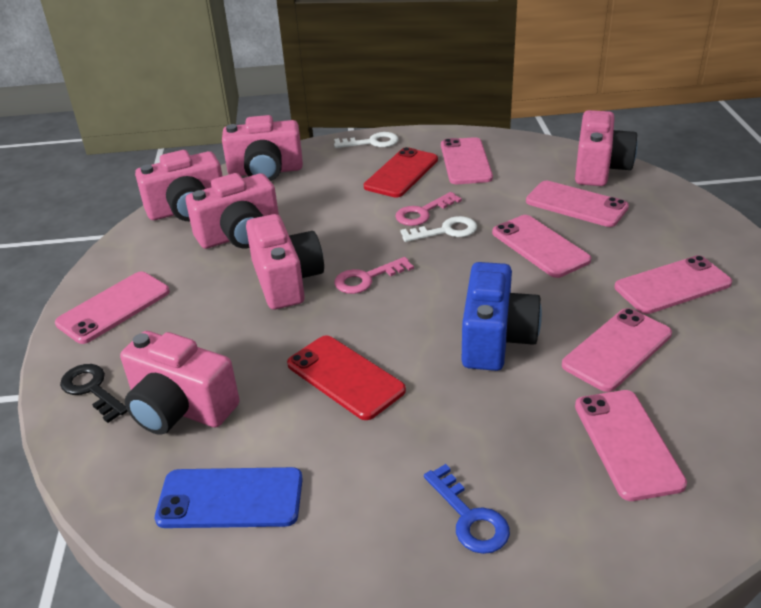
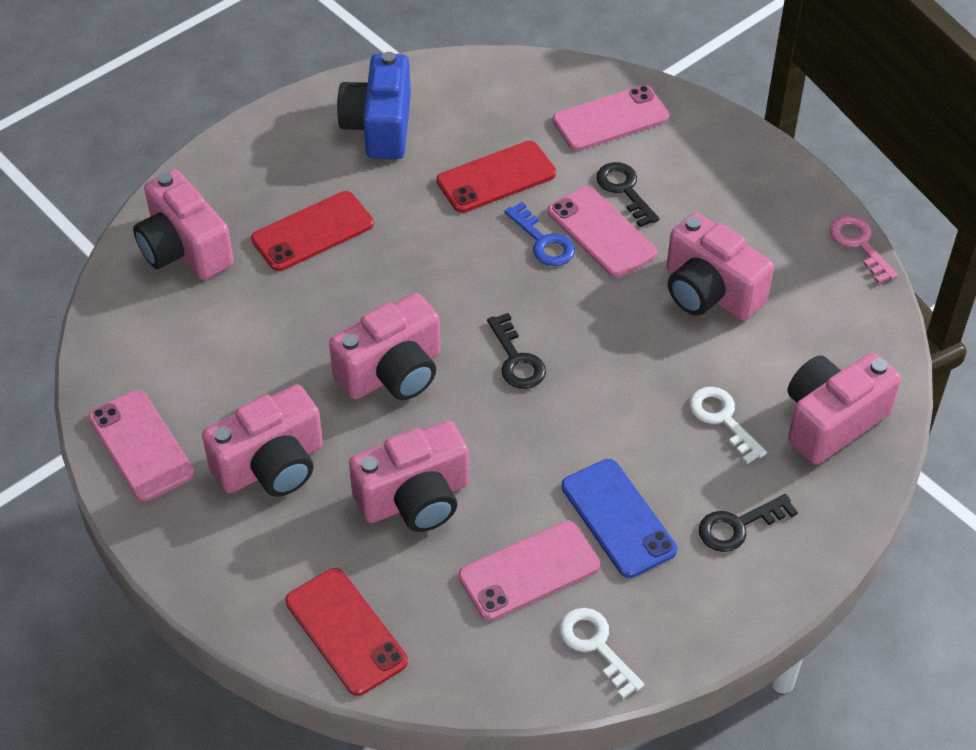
black key: [60,364,128,423] = 1 -> [487,313,546,389] [596,162,659,227] [699,494,798,552] = 3
pink key: [335,257,414,294] [395,192,462,226] = 2 -> [830,215,898,284] = 1
pink phone: [55,272,170,344] [441,137,493,184] [492,215,591,278] [526,181,629,227] [562,308,672,392] [575,390,687,501] [614,255,732,314] = 7 -> [89,390,194,502] [459,521,600,621] [548,186,657,278] [553,85,669,151] = 4
red phone: [287,336,406,420] [364,147,438,197] = 2 -> [251,191,374,271] [285,568,408,696] [437,141,556,213] = 3

